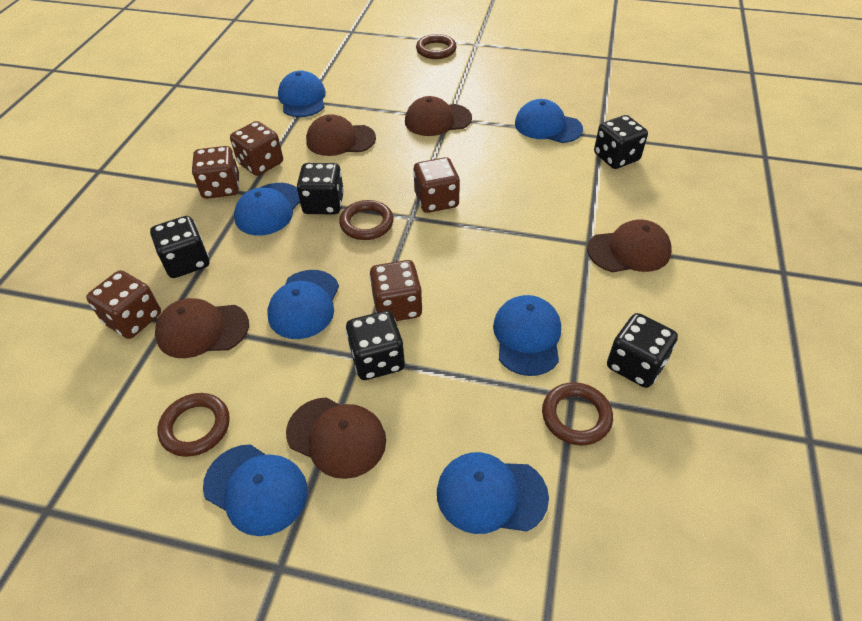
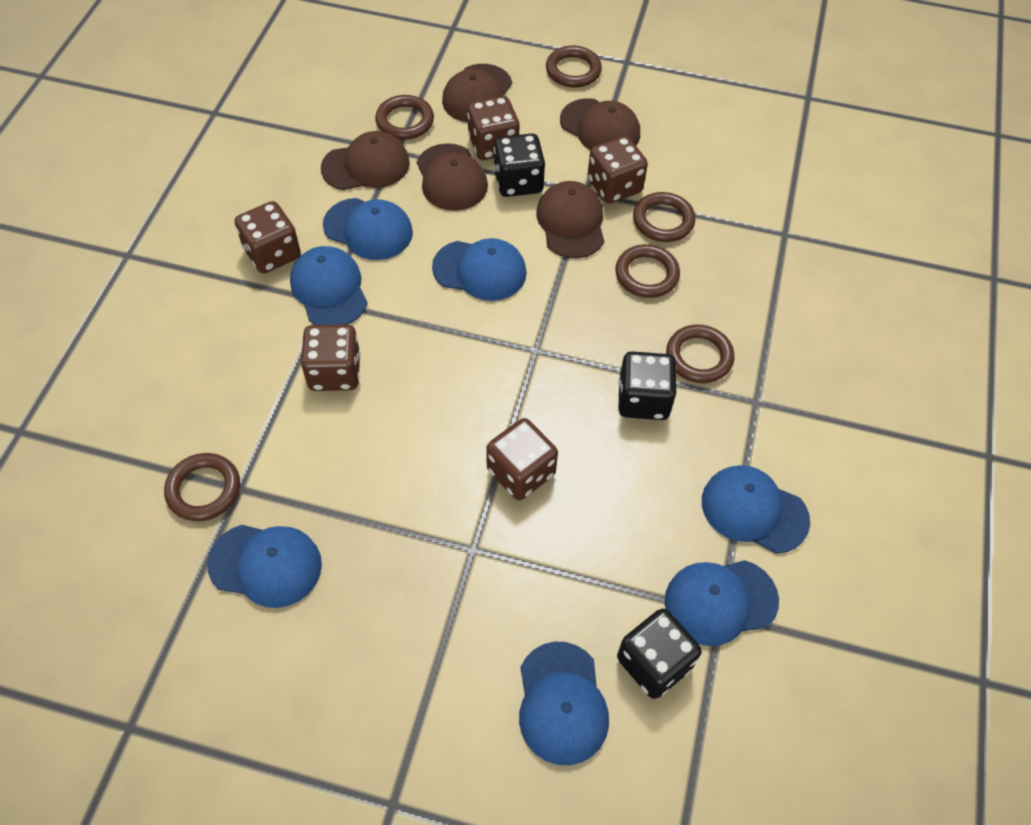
black dice: [150,216,209,278] [297,163,344,214] [346,311,405,380] [594,115,648,169] [607,313,678,388] = 5 -> [494,133,545,197] [617,609,702,699] [618,351,677,420] = 3
brown ring: [158,393,230,457] [339,200,394,240] [416,34,457,59] [542,382,613,445] = 4 -> [164,453,240,521] [375,95,434,140] [546,45,602,88] [615,244,680,298] [633,192,696,242] [666,324,734,383] = 6

